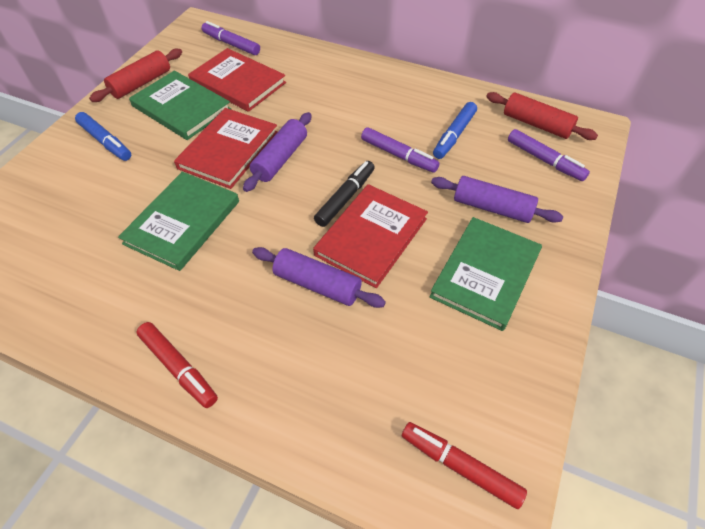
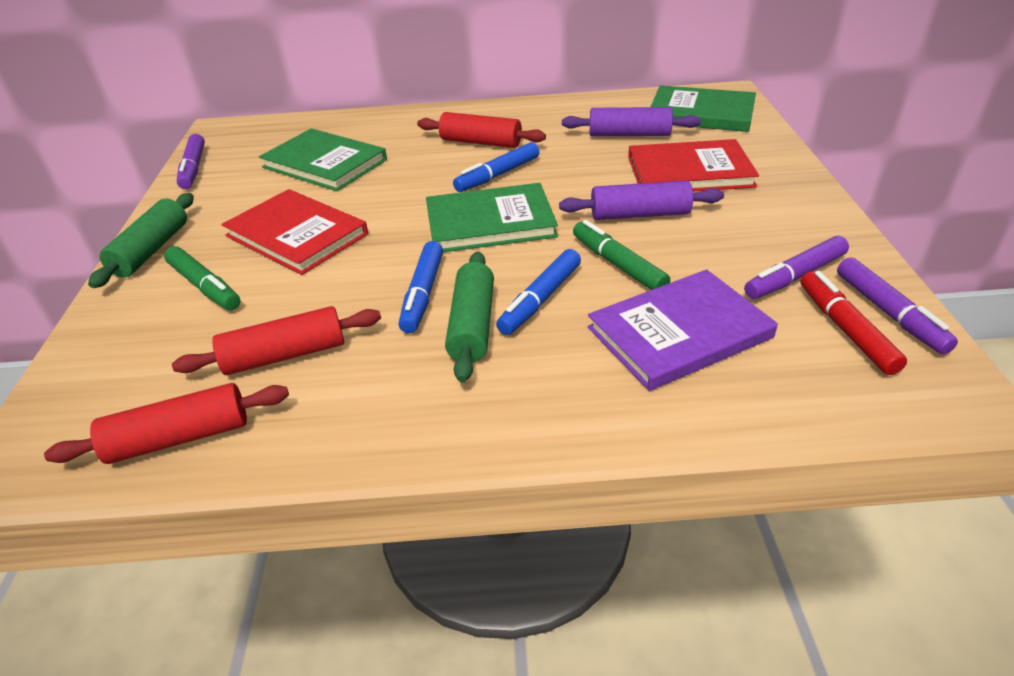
black marker: [314,161,375,227] = 1 -> none = 0
blue marker: [75,112,131,161] [433,102,477,159] = 2 -> [399,241,443,333] [453,142,539,192] [496,249,581,335] = 3
green marker: none = 0 -> [164,246,240,310] [573,220,670,290] = 2
green rolling pin: none = 0 -> [88,193,194,288] [445,252,494,383] = 2
purple book: none = 0 -> [588,270,778,391] = 1
purple rolling pin: [243,112,312,192] [252,247,386,308] [431,176,563,223] = 3 -> [559,180,724,220] [562,107,701,136] = 2
red book: [174,108,278,189] [188,48,286,112] [313,184,428,288] = 3 -> [222,189,368,275] [628,139,759,191] = 2
red marker: [136,322,218,408] [402,422,527,509] = 2 -> [801,271,907,375] = 1
red rolling pin: [89,49,182,102] [486,92,598,140] = 2 -> [44,383,289,464] [172,306,381,375] [417,112,546,148] = 3

